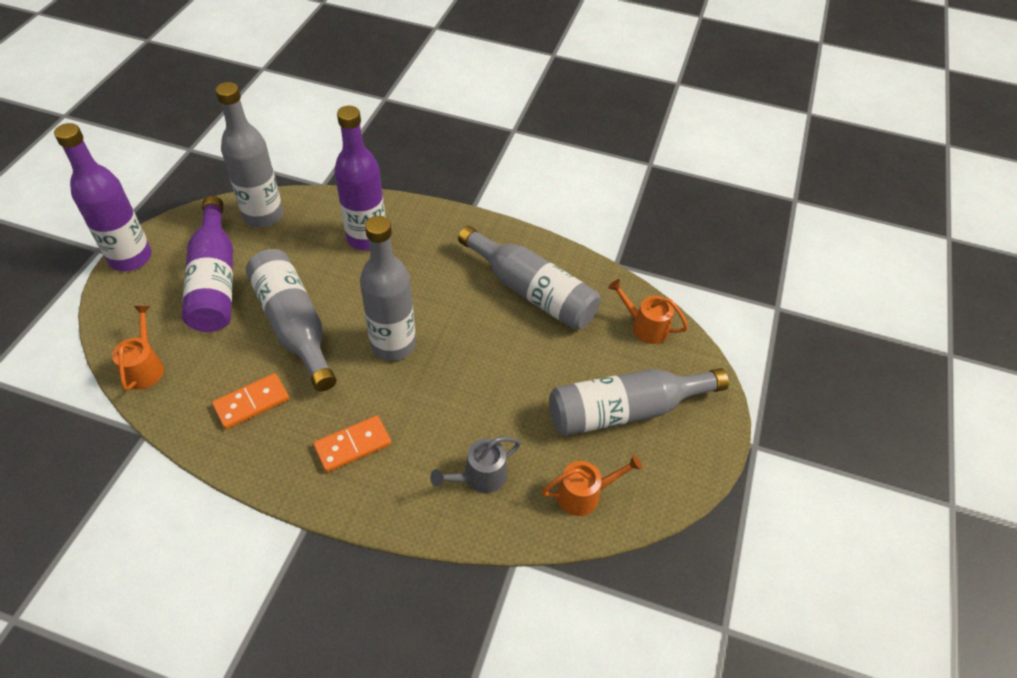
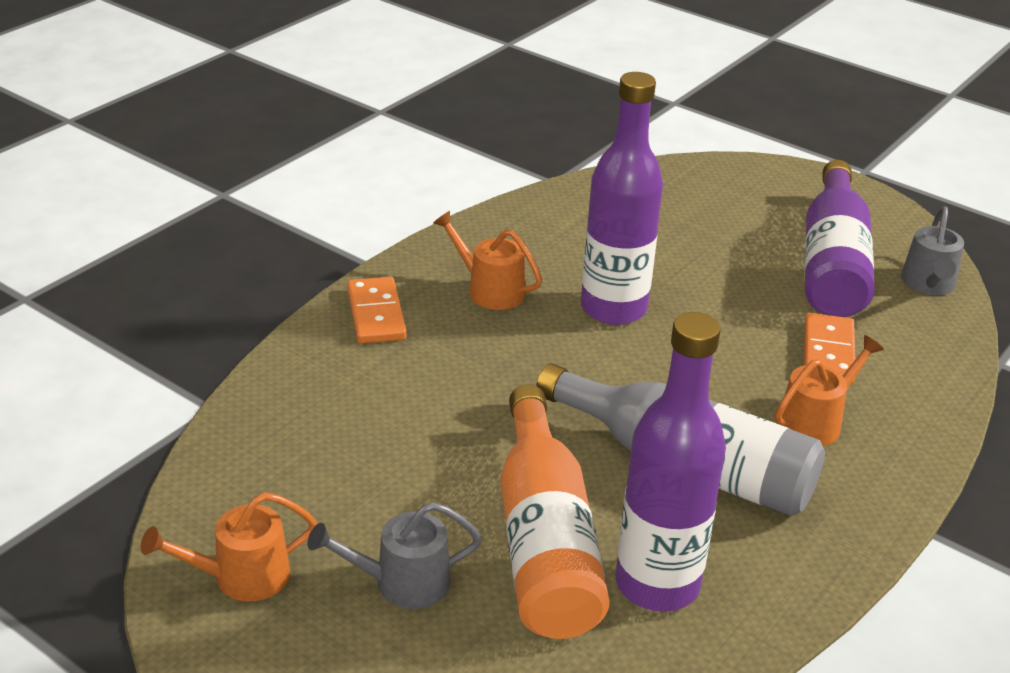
grey bottle: [216,82,283,228] [246,249,337,392] [360,216,416,361] [458,226,600,330] [549,368,729,436] = 5 -> [536,363,825,516] = 1
grey watering can: [430,437,521,493] = 1 -> [307,502,482,609] [901,206,964,295] = 2
orange bottle: none = 0 -> [500,385,610,639] = 1

